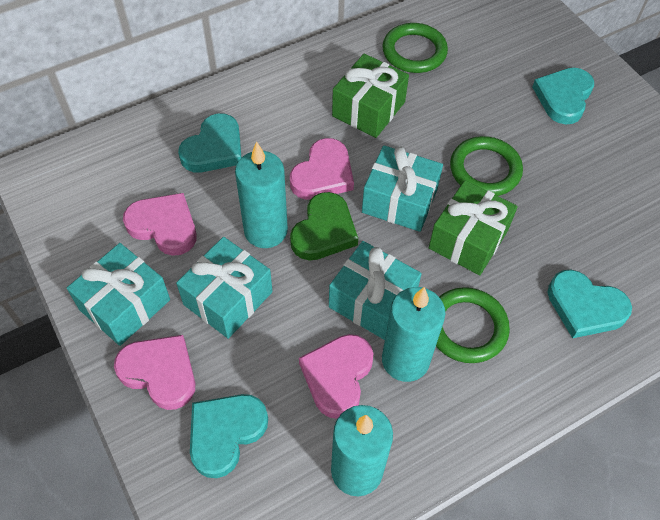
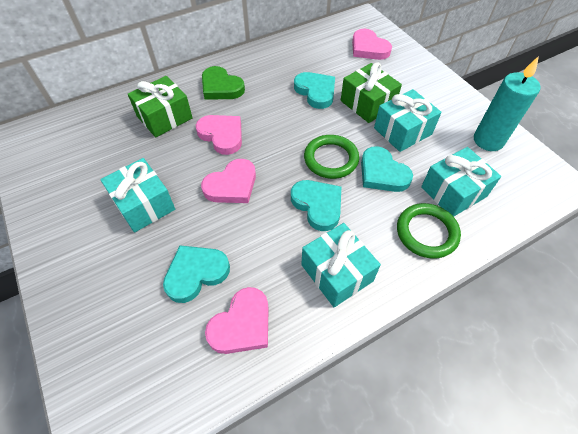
green ring: [382,23,448,73] [436,287,510,363] [450,136,523,196] = 3 -> [304,135,359,179] [397,203,461,259] = 2
turquoise candle: [235,141,288,248] [331,405,393,496] [382,287,445,382] = 3 -> [474,56,541,151] = 1

